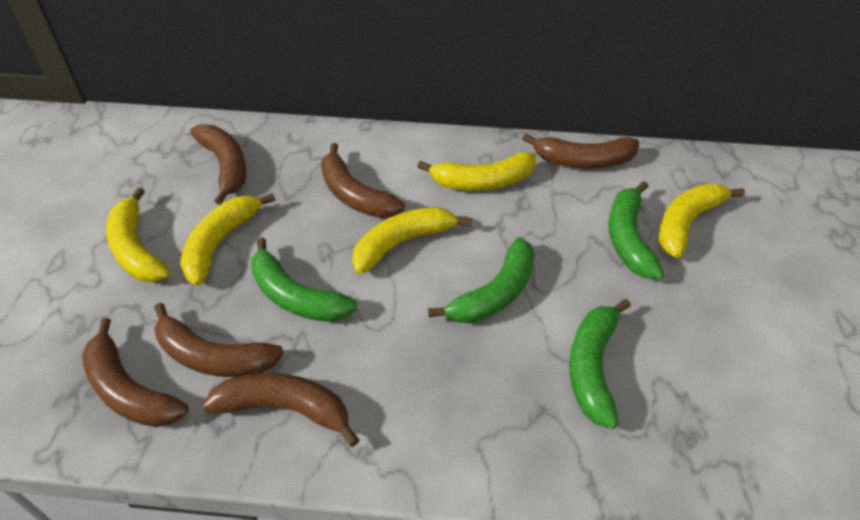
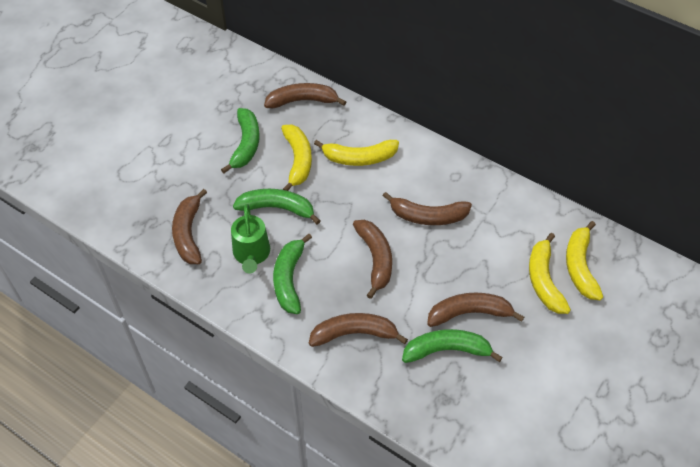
green watering can: none = 0 -> [231,204,270,274] = 1
yellow banana: [106,187,170,282] [180,193,275,286] [352,207,472,274] [417,152,536,191] [659,183,745,258] = 5 -> [281,125,312,191] [314,140,399,166] [529,233,571,314] [566,221,603,300] = 4

